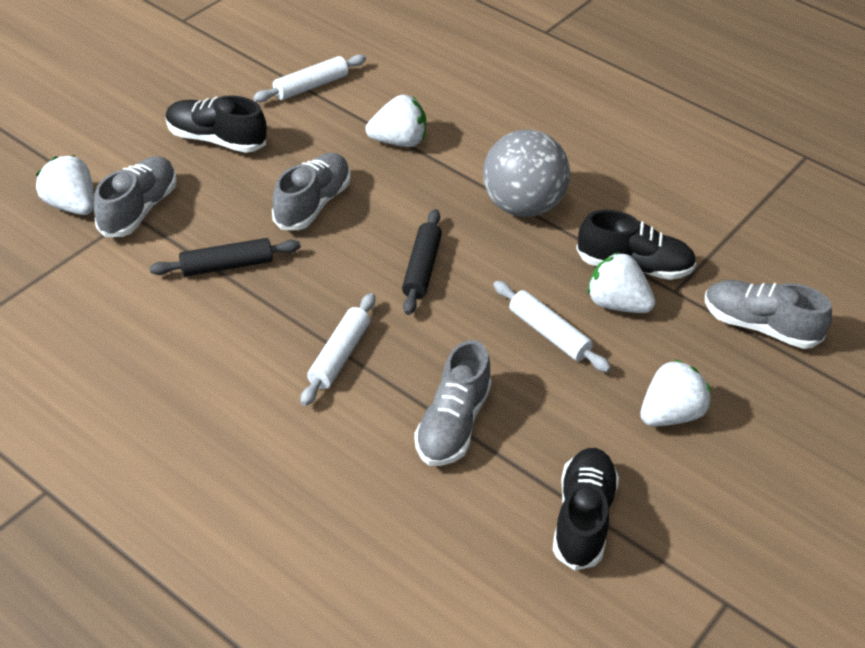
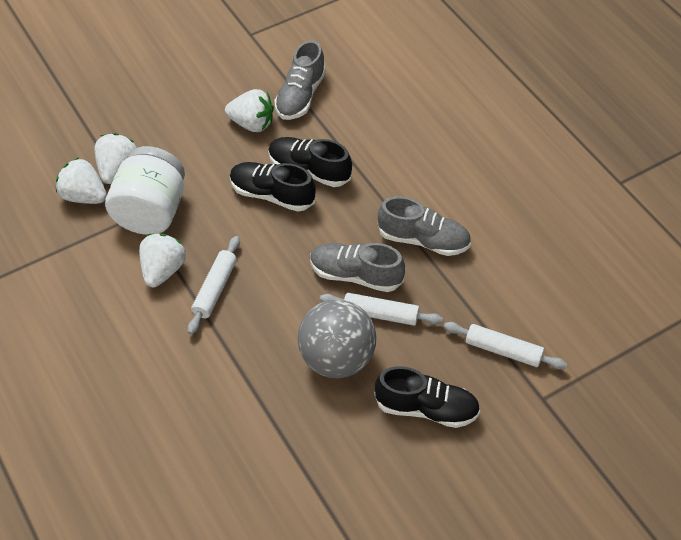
black rolling pin: [150,238,301,277] [402,209,442,315] = 2 -> none = 0
grey shoe: [94,156,177,237] [272,153,351,230] [414,340,492,466] [705,280,832,349] = 4 -> [274,40,326,120] [310,243,405,292] [378,196,471,256] = 3
white jar: none = 0 -> [105,146,185,235] = 1

